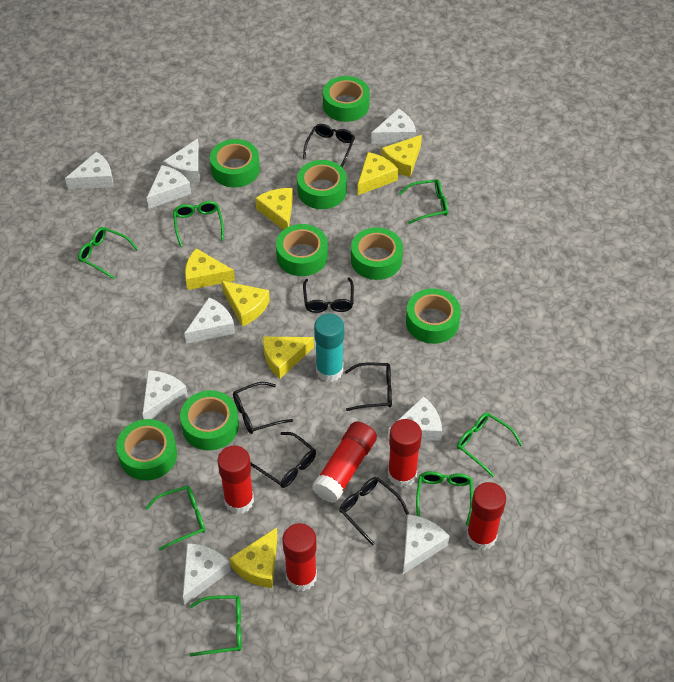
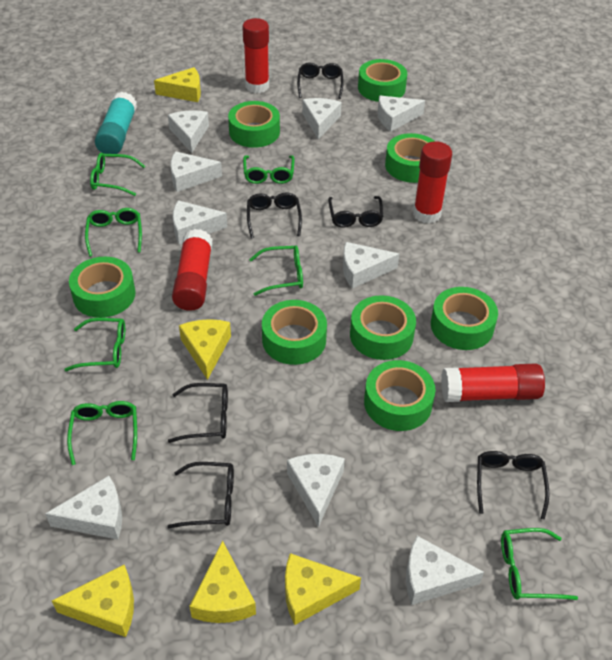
red glue stick: [217,445,254,514] [283,523,317,591] [312,422,377,503] [388,419,422,487] [467,482,506,550] = 5 -> [172,229,213,311] [242,18,269,93] [413,141,452,224] [441,363,545,402] = 4
yellow cheese: [185,248,235,290] [222,281,270,326] [230,527,278,588] [255,188,293,230] [263,336,314,379] [358,152,398,195] [381,135,422,177] = 7 -> [52,565,134,637] [154,67,201,102] [179,319,231,380] [190,541,256,623] [285,553,361,625] = 5

